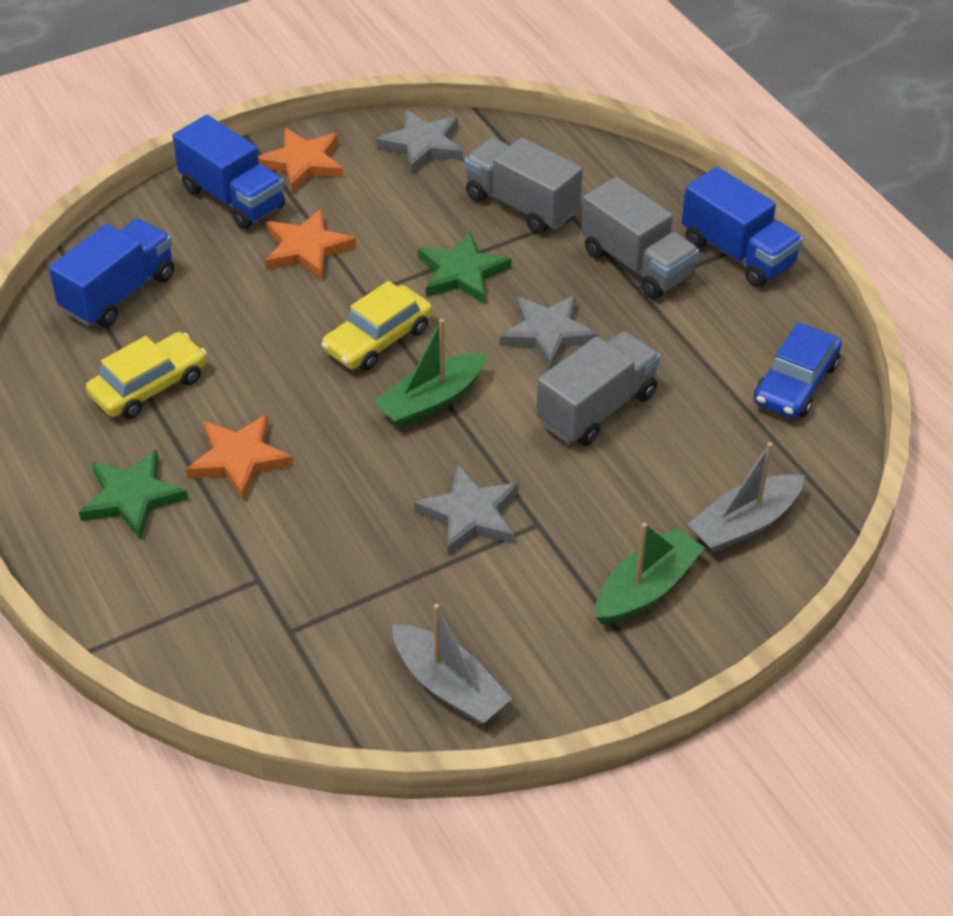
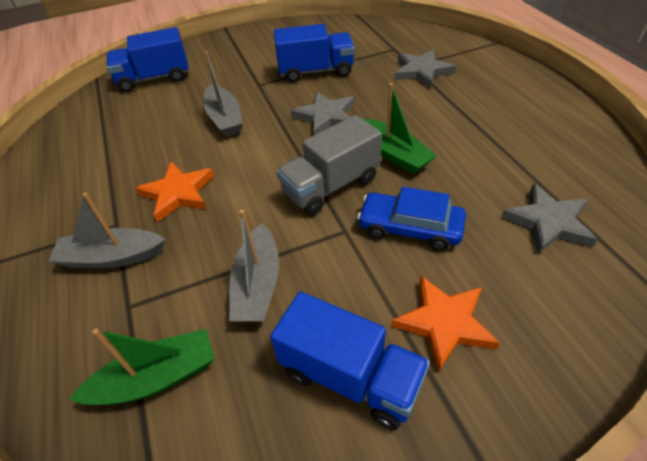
green star: [79,449,188,540] [418,231,512,304] = 2 -> none = 0
grey boat: [392,604,512,725] [687,442,805,553] = 2 -> [48,192,166,268] [203,51,243,137] [229,210,279,322] = 3
grey truck: [464,137,583,234] [536,331,661,446] [581,177,699,299] = 3 -> [277,115,382,215] = 1
orange star: [186,414,293,501] [258,128,344,193] [265,209,356,280] = 3 -> [135,162,214,222] [391,275,500,372] = 2
yellow car: [86,332,207,419] [321,281,432,371] = 2 -> none = 0

